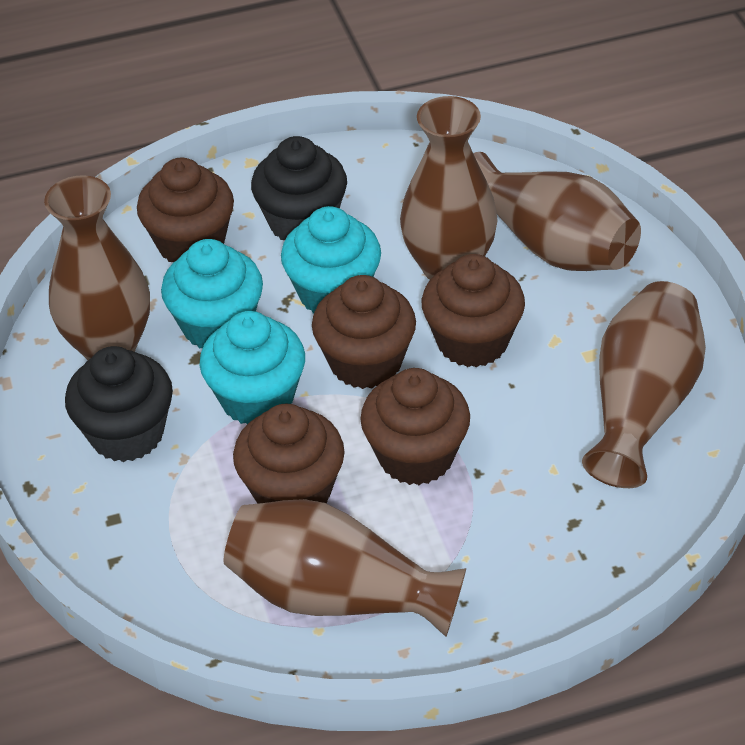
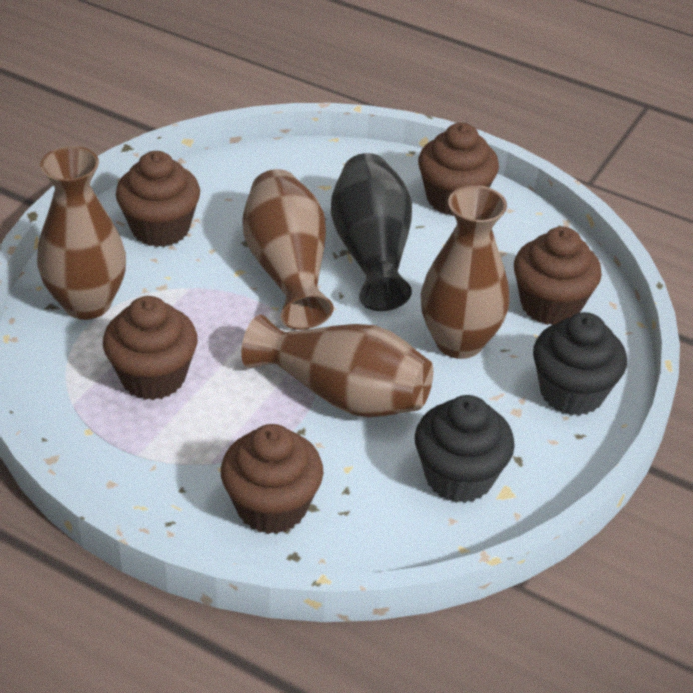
black vase: none = 0 -> [331,153,412,311] = 1
brown vase: [44,175,150,360] [223,499,466,637] [400,96,498,280] [473,152,641,271] [582,281,706,488] = 5 -> [37,146,126,320] [241,315,433,417] [243,169,334,330] [421,185,510,359] = 4
turquoise cupcake: [161,239,263,348] [199,311,305,424] [281,206,381,314] = 3 -> none = 0

